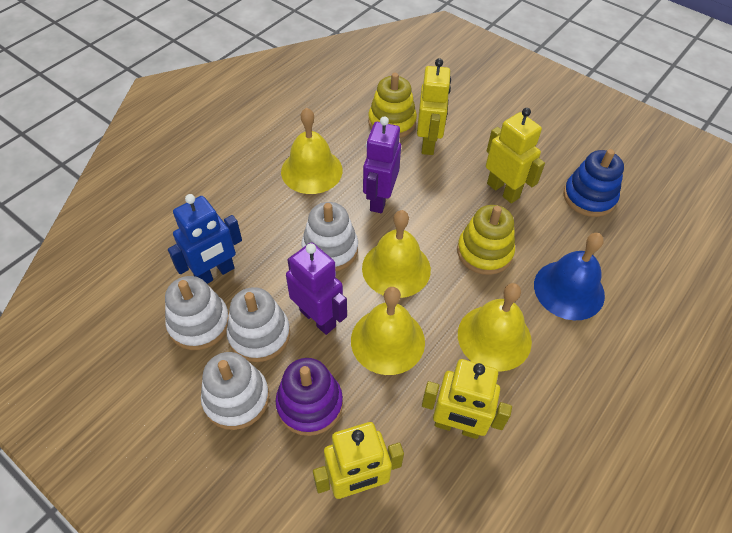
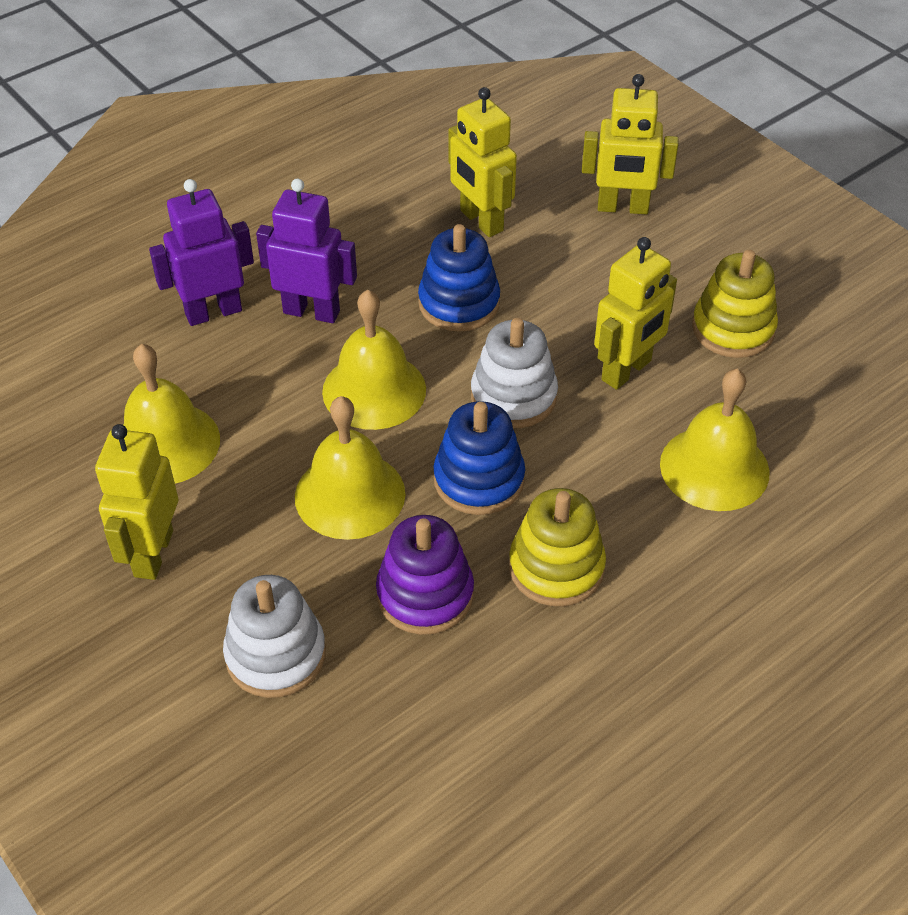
blue bell: [534,233,605,320] = 1 -> none = 0
blue robot: [168,194,242,284] = 1 -> none = 0
blue stacking toy: [563,149,624,217] = 1 -> [418,224,500,332] [434,401,525,515] = 2
white stacking toy: [165,276,229,350] [201,352,269,430] [226,287,290,362] [301,202,358,271] = 4 -> [223,575,326,698] [471,318,558,428] = 2

